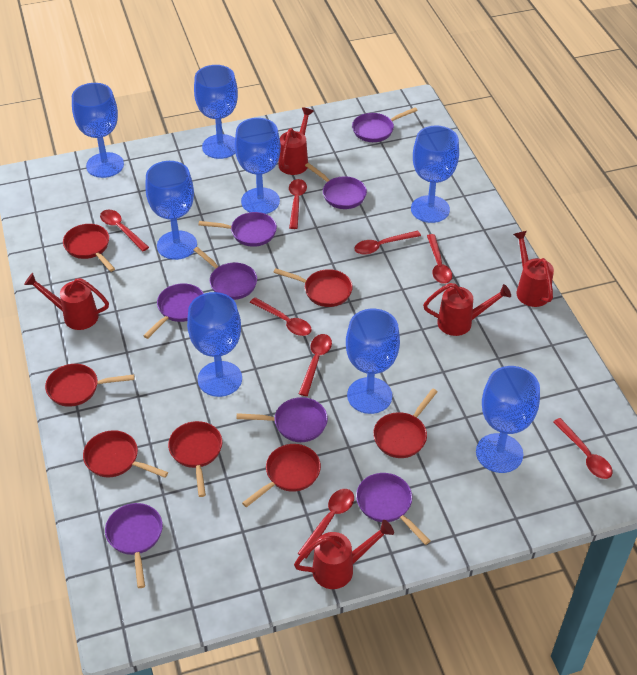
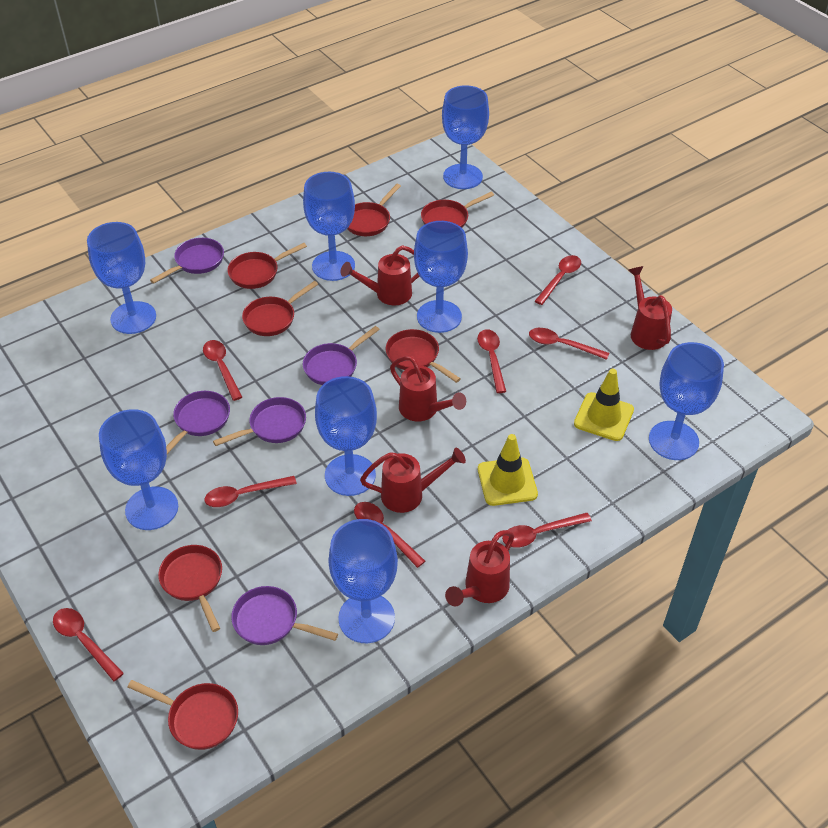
purple pan: [105,503,163,588] [143,283,204,339] [194,247,257,300] [198,212,277,247] [236,397,328,442] [305,163,367,209] [352,107,418,142] [356,473,430,545] = 8 -> [150,238,224,284] [166,391,230,454] [213,397,306,446] [231,586,338,645] [303,326,380,385] = 5
yellow traffic cone: none = 0 -> [478,434,538,506] [574,369,634,441] = 2

